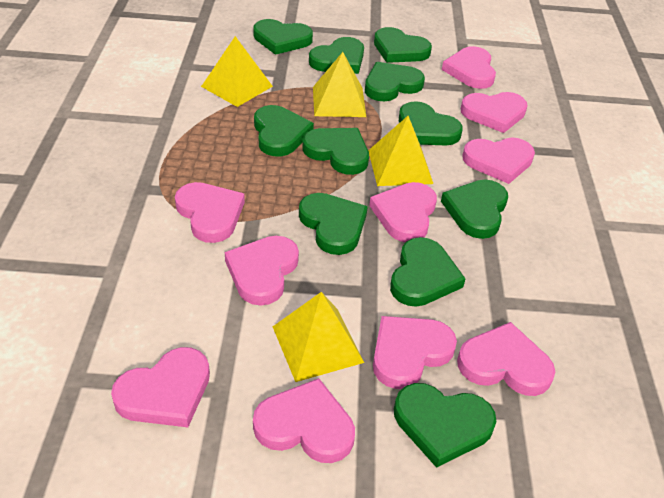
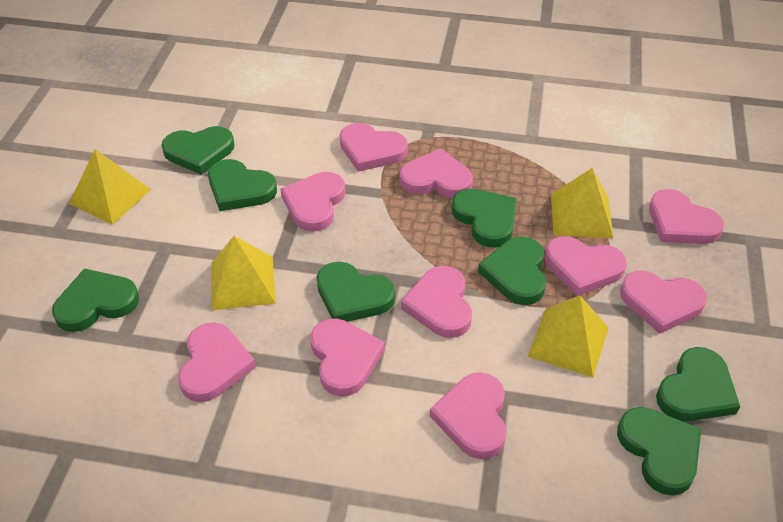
green heart: [253,19,313,55] [254,105,314,157] [299,193,368,255] [302,128,369,175] [309,37,364,74] [365,62,425,101] [374,27,432,63] [390,237,466,307] [394,383,497,468] [399,101,463,145] [441,180,508,239] = 11 -> [52,268,139,332] [161,126,235,175] [208,159,277,211] [317,262,395,322] [452,189,517,247] [478,236,546,305] [617,407,701,496] [656,347,740,421] = 8

